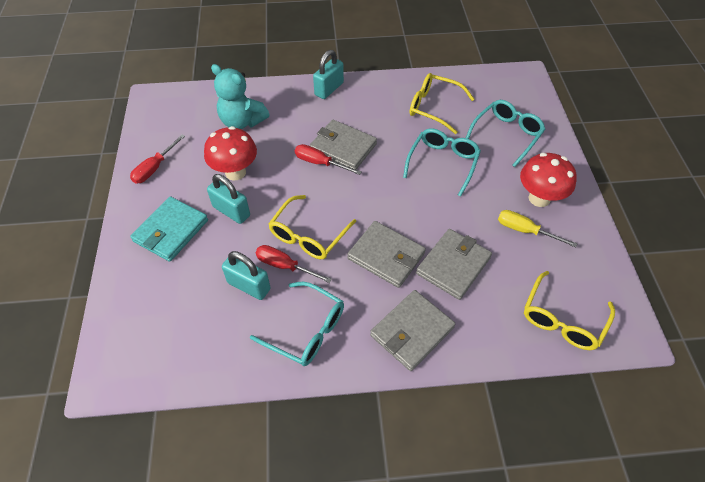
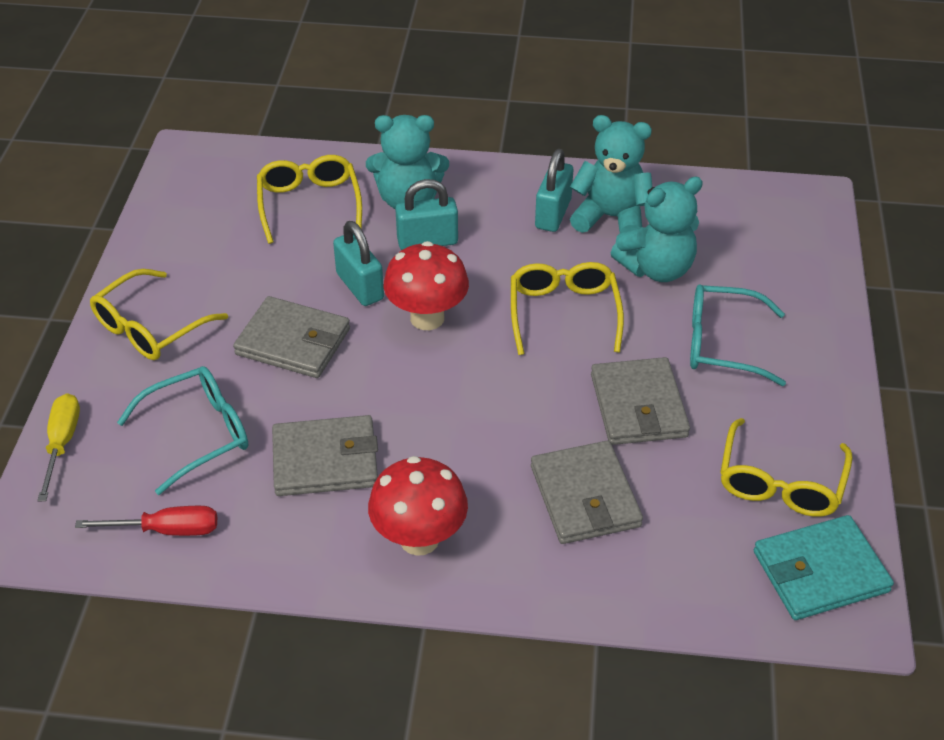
red screwdriver: [130,135,185,184] [256,245,332,283] [295,144,362,175] = 3 -> [75,506,217,536] = 1
turquoise glasses: [250,282,344,366] [403,128,481,197] [466,100,545,167] = 3 -> [117,366,248,495] [690,284,786,386] = 2
turquoise teddy bear: [211,64,270,129] = 1 -> [366,115,449,209] [570,115,652,233] [611,177,703,282] = 3
yellow glasses: [268,195,356,259] [410,73,474,134] [524,271,615,350] = 3 -> [90,269,228,360] [257,155,362,244] [511,262,624,355] [720,418,852,517] = 4

